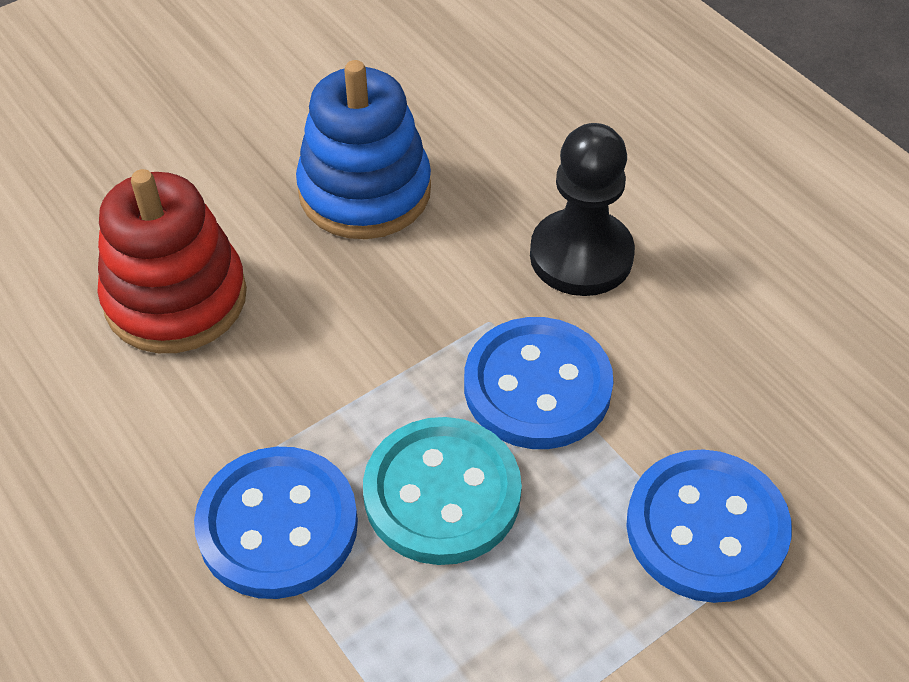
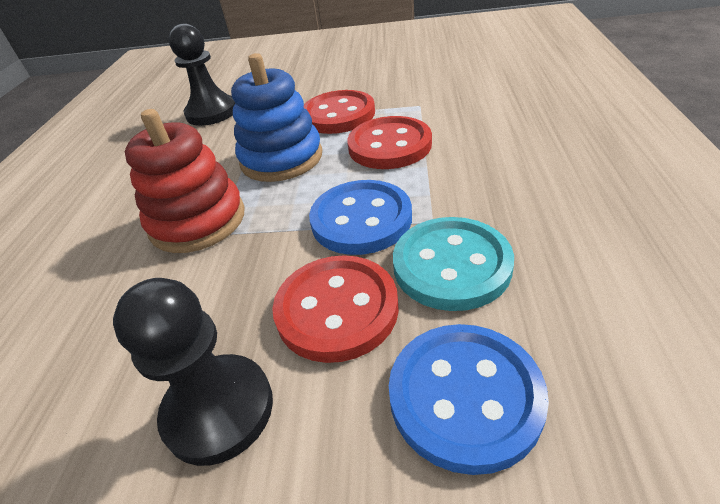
black pawn: [530,123,635,296] = 1 -> [113,278,273,466] [169,23,235,126] = 2
blue button: [194,447,358,599] [464,317,614,449] [626,450,792,603] = 3 -> [309,180,412,255] [389,324,549,475] = 2
red button: none = 0 -> [272,255,399,363] [304,90,375,134] [347,116,432,169] = 3

